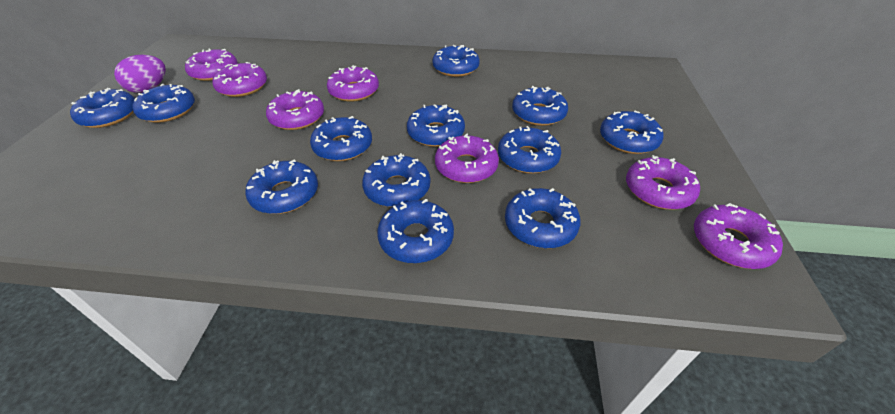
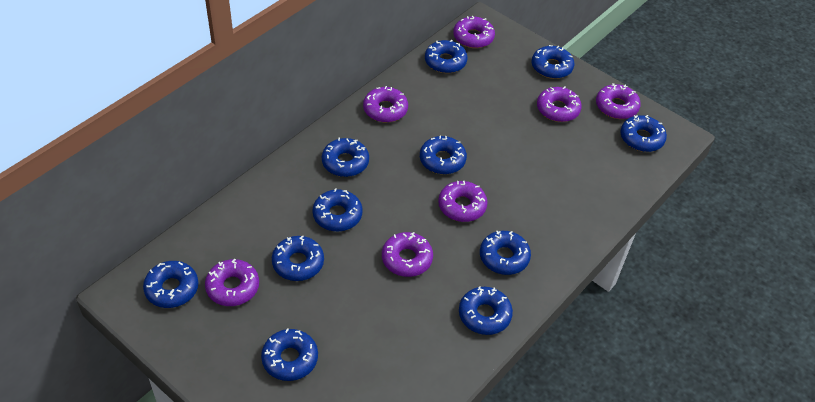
blue donut: [70,88,135,128] [132,84,195,123] [245,159,318,214] [310,116,372,161] [362,153,430,207] [377,199,454,263] [407,104,465,147] [432,45,480,77] [498,126,561,174] [505,188,581,248] [512,86,568,126] [600,111,664,154] = 12 -> [143,261,198,308] [261,328,318,381] [272,235,324,281] [312,188,363,231] [322,138,369,177] [420,136,467,174] [425,40,467,73] [459,286,513,335] [480,231,531,275] [532,45,574,79] [621,115,667,152] = 11
purple egg: [114,55,166,93] = 1 -> none = 0

